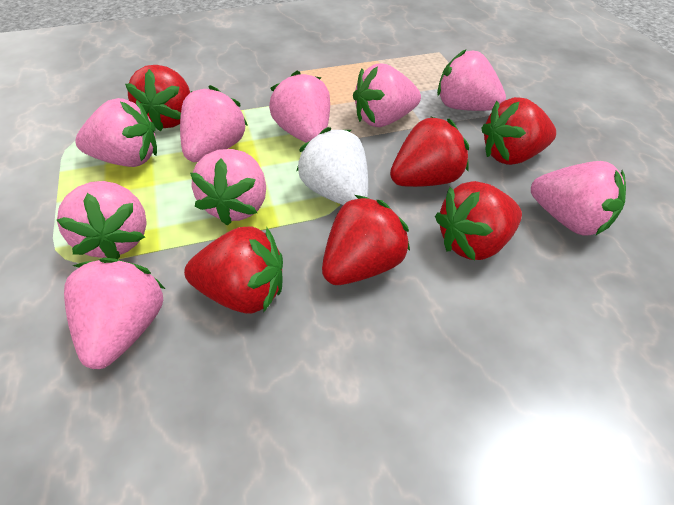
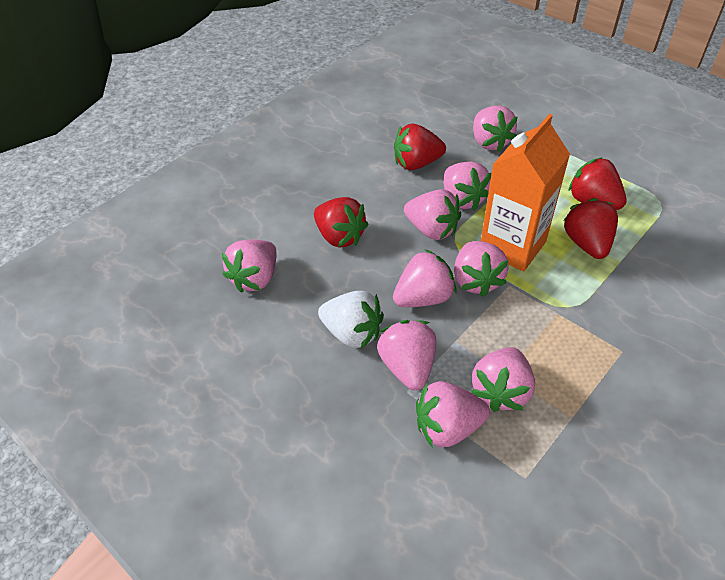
orange carton: none = 0 -> [481,114,570,271] = 1
red strawberry: [125,65,190,132] [184,226,283,314] [322,195,410,285] [390,116,469,187] [435,181,522,261] [481,97,556,165] = 6 -> [314,197,368,247] [394,124,446,170] [563,198,618,259] [568,157,627,210] = 4

